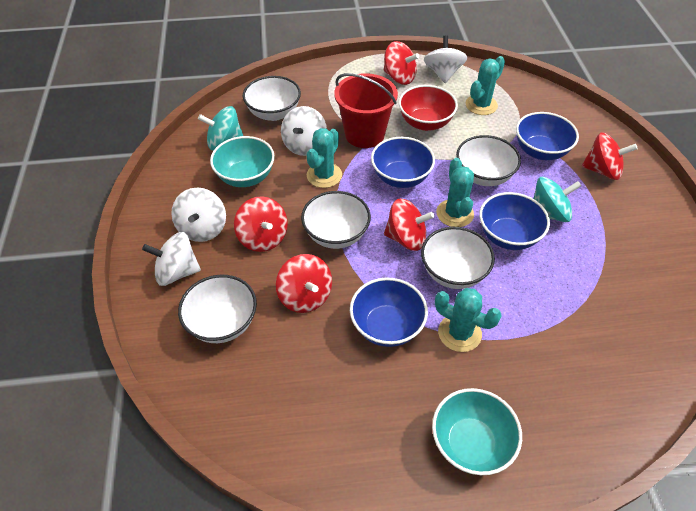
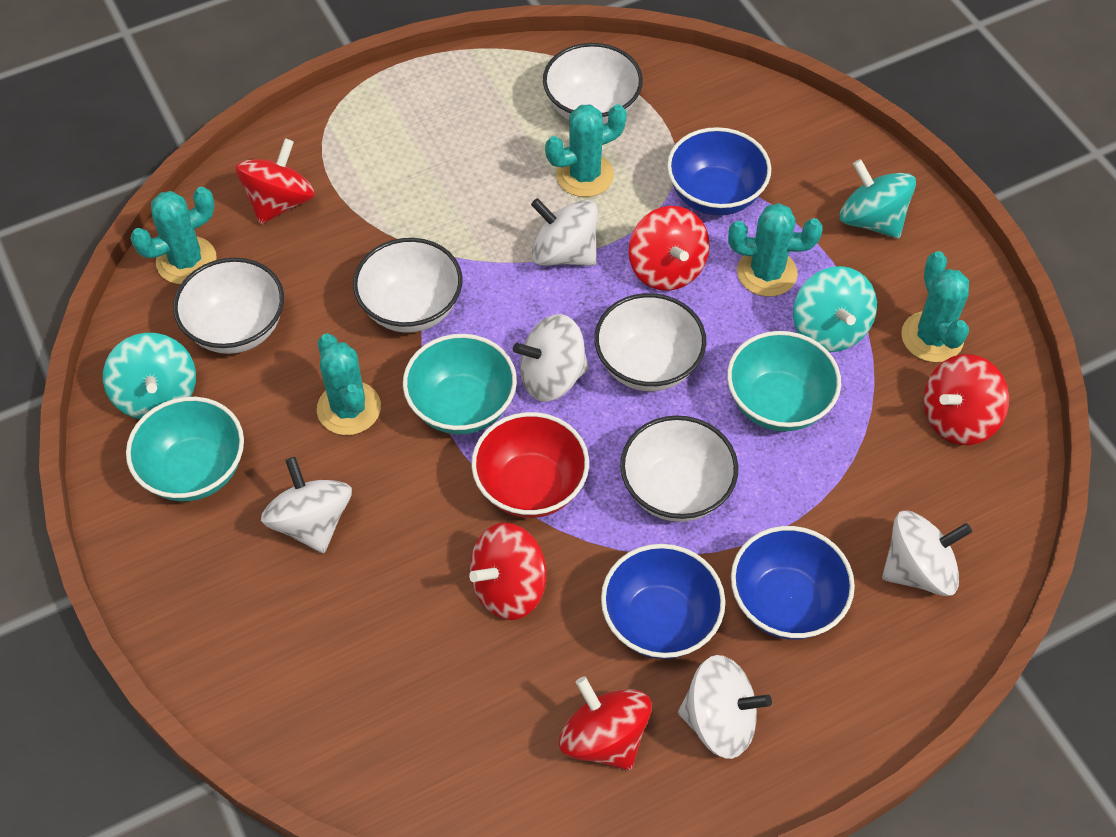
blue bowl: [350,278,428,347] [371,137,435,188] [479,192,550,250] [516,112,579,160] = 4 -> [601,544,725,659] [667,127,771,216] [731,526,855,640] = 3
red bucket: [334,73,398,148] = 1 -> none = 0
turquoise bowl: [210,136,275,187] [432,388,522,475] = 2 -> [126,397,244,501] [403,334,517,435] [727,331,841,432] = 3
turquoise cactus: [307,128,342,188] [435,288,502,352] [436,158,474,227] [466,56,505,115] = 4 -> [130,187,217,284] [317,334,381,435] [545,104,627,197] [728,203,823,297] [901,251,969,362] = 5
turquoise spinning top: [198,106,243,151] [533,177,581,222] = 2 -> [103,333,196,419] [793,266,877,352] [840,159,916,238] = 3
white spinning top: [142,232,201,286] [171,188,226,242] [281,106,327,156] [424,35,467,83] = 4 -> [261,457,352,553] [513,314,589,402] [531,198,598,266] [678,655,772,759] [882,511,972,596] = 5

